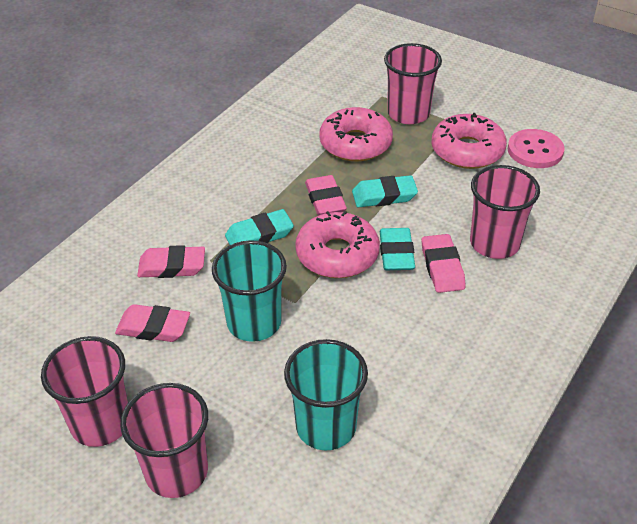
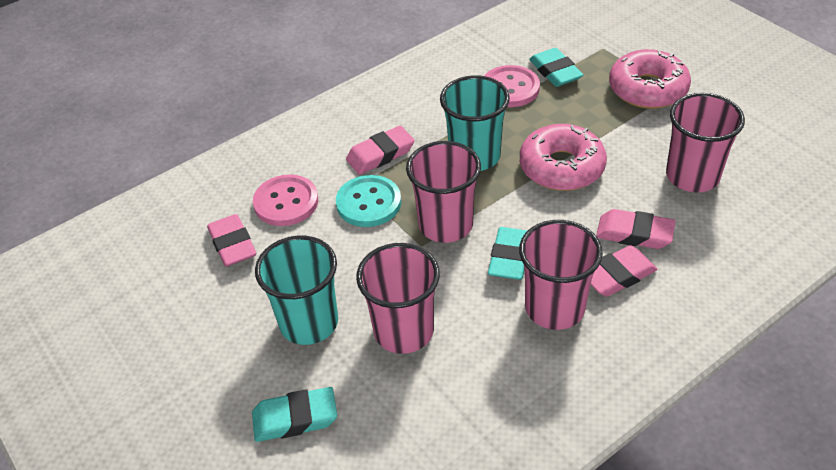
pink button: [508,129,565,168] = 1 -> [253,174,318,226] [484,65,540,107] = 2
pink donut: [295,211,380,278] [319,107,393,161] [431,113,507,169] = 3 -> [520,124,607,191] [609,49,691,109] = 2
turquoise button: none = 0 -> [336,175,401,227] = 1

